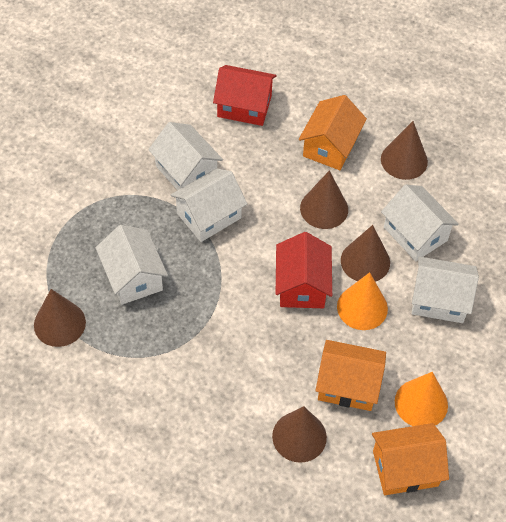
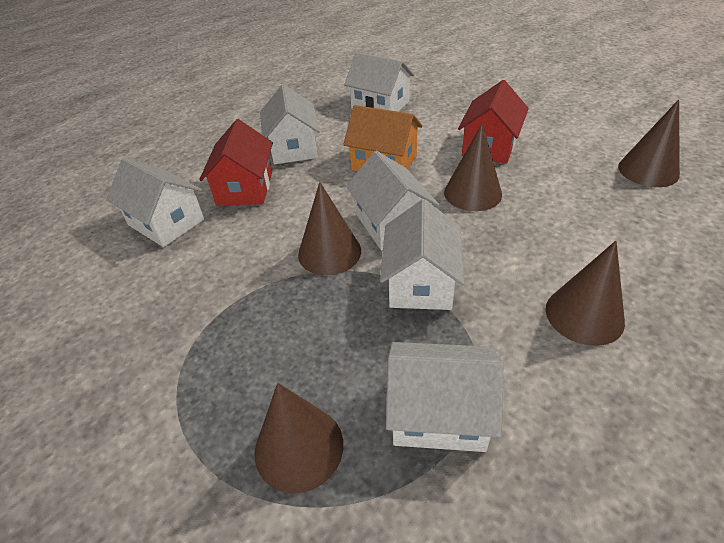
orange cone: [337,272,388,330] [395,372,448,426] = 2 -> none = 0
orange house: [299,95,367,170] [315,340,386,411] [372,423,449,495] = 3 -> [343,105,422,171] = 1
white house: [96,225,168,305] [148,122,223,190] [171,168,247,242] [381,184,459,261] [411,256,479,323] = 5 -> [106,158,204,247] [260,84,320,164] [344,52,414,112] [346,151,440,251] [380,199,464,310] [386,342,503,452] = 6

